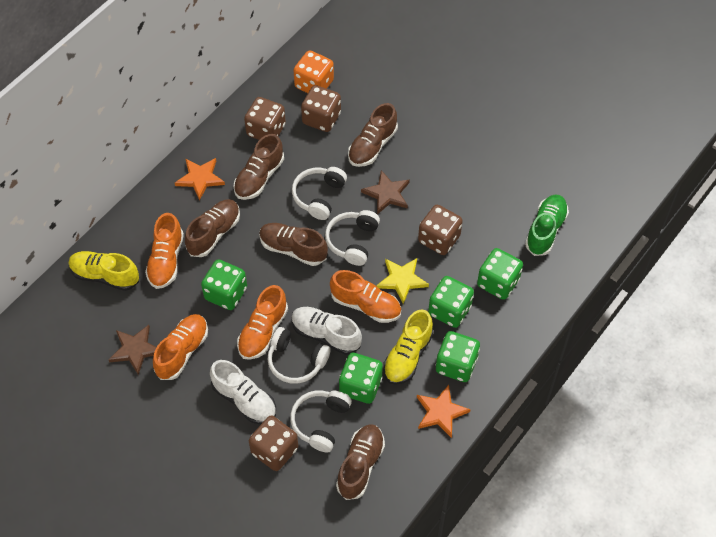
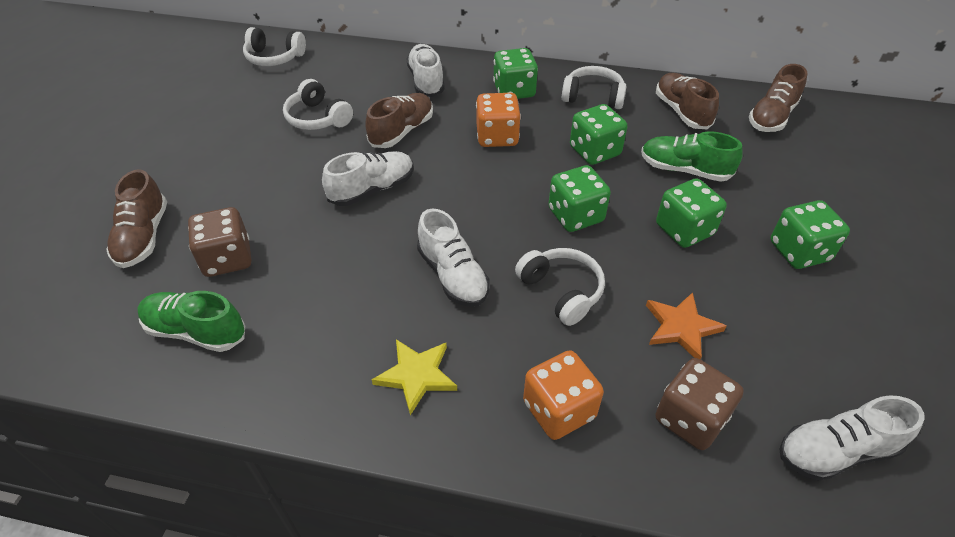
brown dice: [244,97,286,140] [249,415,298,471] [301,85,341,132] [418,205,463,255] = 4 -> [188,207,251,277] [655,358,744,450] = 2
brown shoe: [185,199,240,257] [233,134,284,200] [259,223,328,266] [336,424,385,500] [348,103,398,167] = 5 -> [106,169,167,268] [365,93,433,148] [656,73,719,129] [749,64,807,132] = 4
brown star: [108,325,156,375] [361,170,410,214] = 2 -> none = 0
green shoe: [525,194,569,256] = 1 -> [137,291,245,352] [641,131,743,182] = 2
orange dice: [293,50,334,93] = 1 -> [476,93,521,147] [523,350,604,440] = 2
orange shoe: [145,213,184,289] [153,314,208,380] [237,285,288,360] [330,270,401,323] = 4 -> none = 0
orange star: [175,158,225,201] [417,385,471,438] = 2 -> [646,292,727,360] = 1
white shoe: [210,360,276,424] [291,307,362,355] = 2 -> [322,151,414,206] [406,44,445,97] [417,209,490,307] [779,395,925,481] = 4
yellow shoe: [68,251,139,291] [383,309,434,385] = 2 -> none = 0

